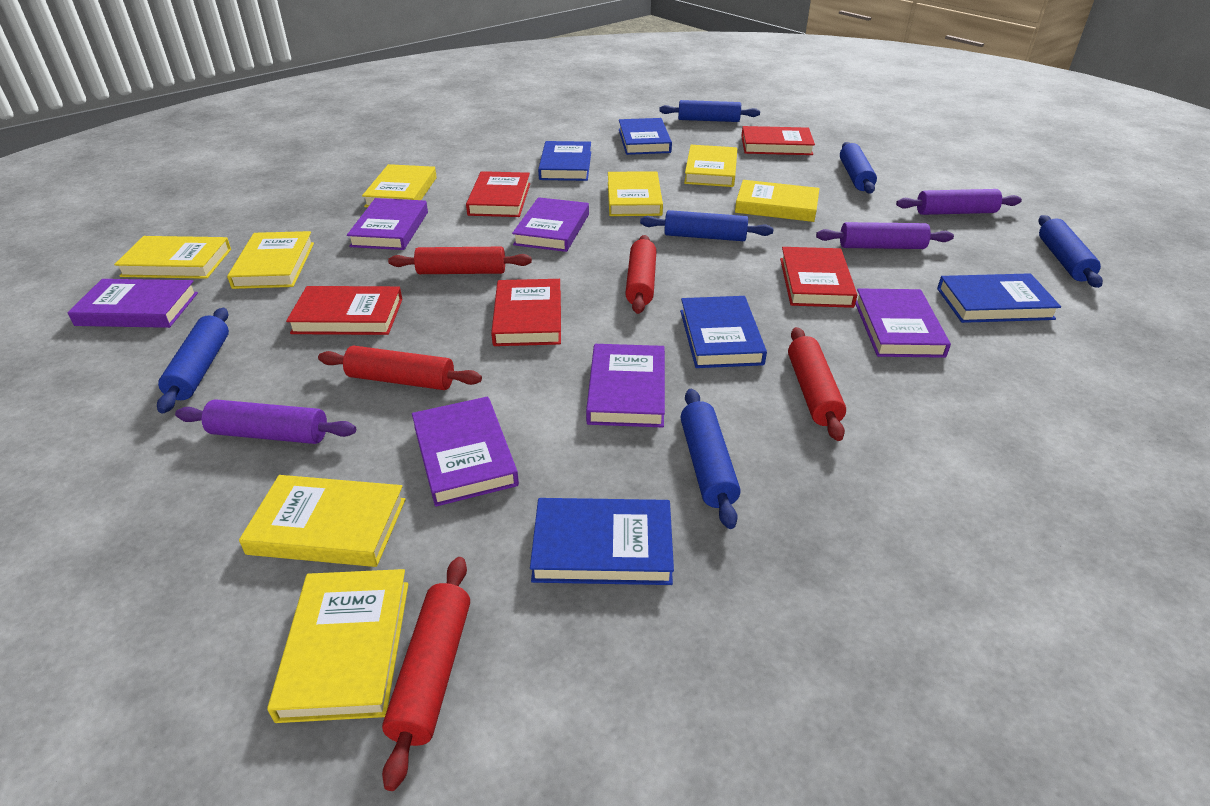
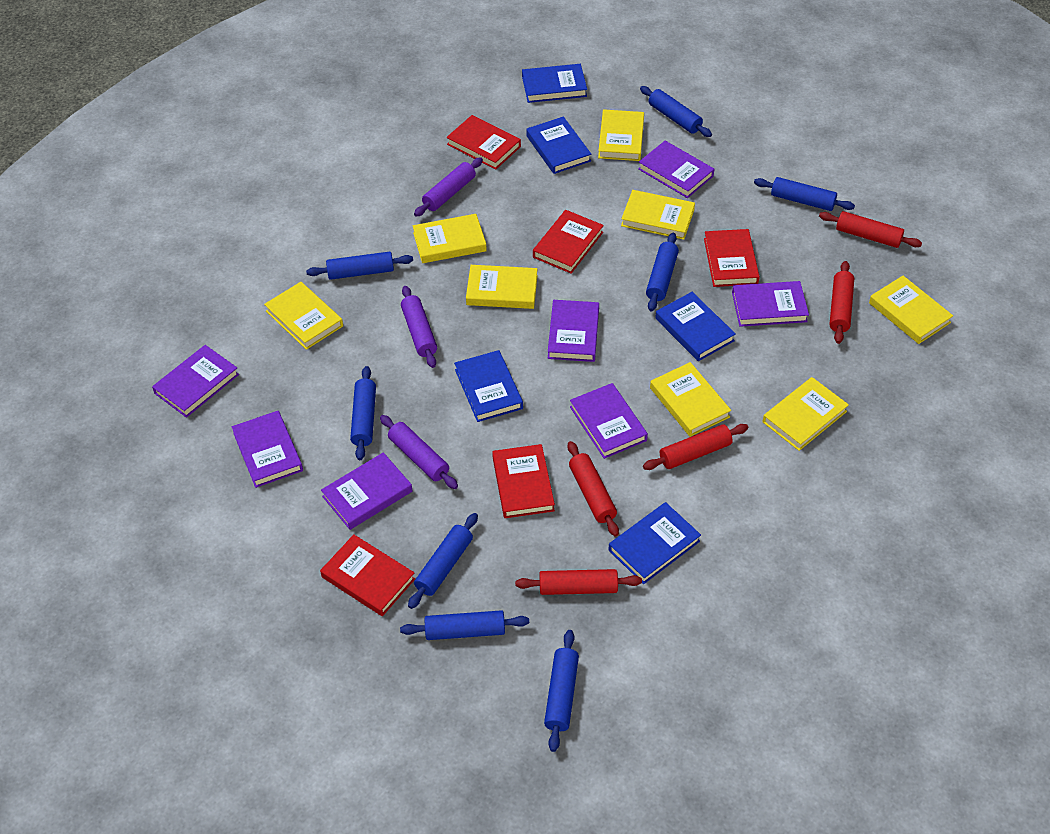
blue rolling pin: [157,308,229,414] [640,210,774,241] [659,100,760,122] [680,389,741,529] [840,142,877,194] [1039,215,1103,288] = 6 -> [306,252,413,280] [350,366,376,460] [400,610,529,640] [408,513,478,609] [544,630,579,752] [640,86,712,137] [646,233,679,311] [754,177,855,211] = 8
purple book: [68,279,198,328] [347,198,428,250] [412,396,519,507] [512,197,589,252] [586,344,665,428] [855,288,951,358] = 6 -> [152,345,239,418] [232,411,303,488] [321,452,412,530] [548,300,599,362] [570,383,648,459] [638,141,714,198] [732,281,809,327] = 7

